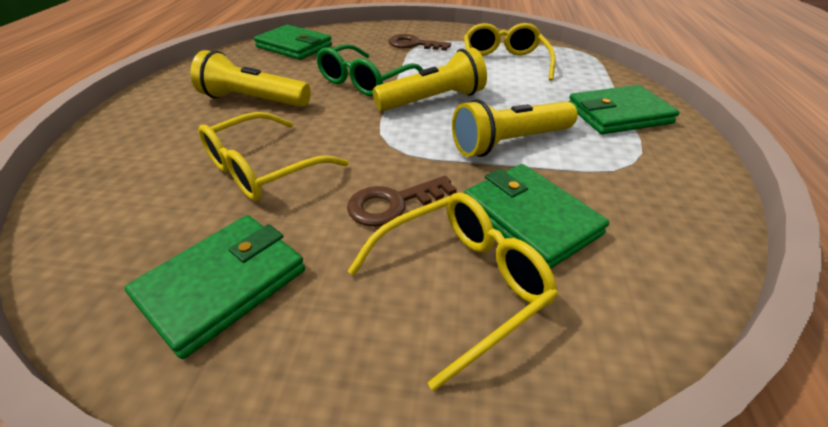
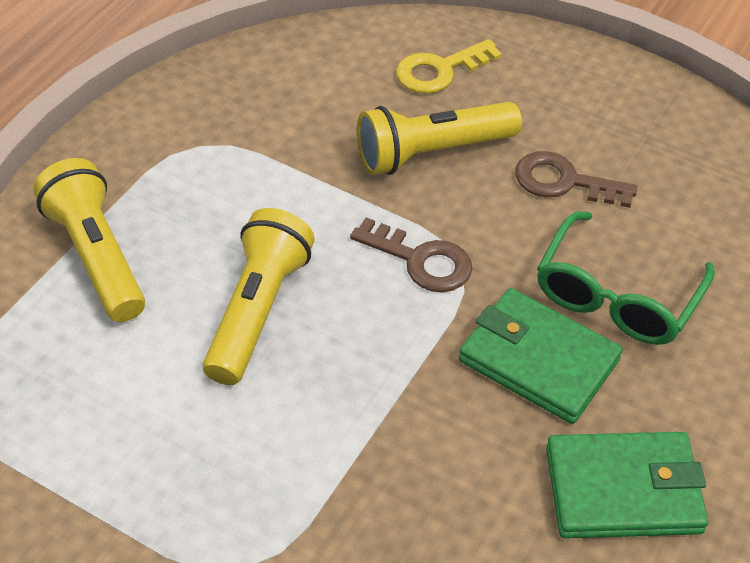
green wallet: [125,215,305,359] [254,25,332,60] [464,164,609,269] [569,85,680,134] = 4 -> [459,288,623,424] [546,432,708,539] = 2
yellow glasses: [198,112,349,201] [348,192,558,391] [464,23,556,81] = 3 -> none = 0
yellow key: none = 0 -> [396,39,502,94] = 1

